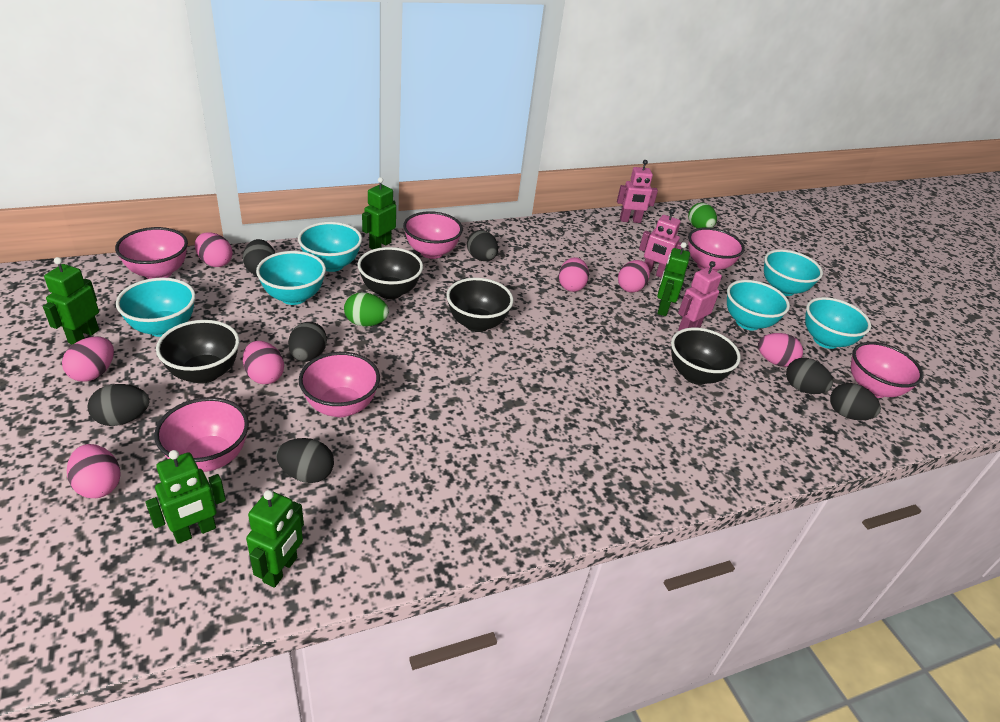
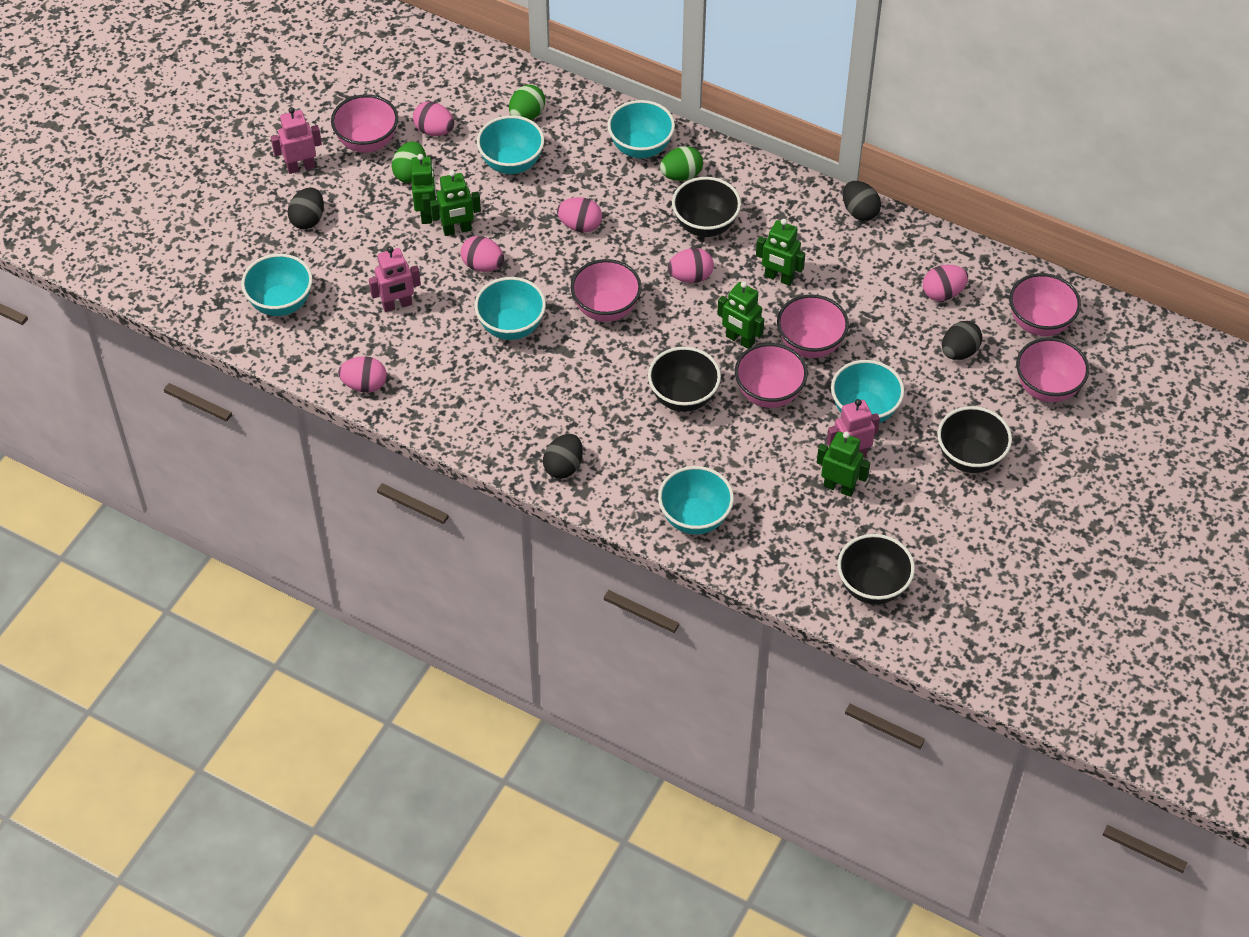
black egg: [87,384,149,426] [243,239,275,275] [276,438,334,483] [288,322,327,362] [467,230,498,261] [786,358,833,394] [830,383,881,420] = 7 -> [288,187,324,229] [543,434,583,479] [843,181,881,221] [942,321,982,360] = 4
green egg: [344,292,389,327] [688,203,717,228] = 2 -> [392,141,426,183] [509,85,545,120] [660,146,703,181] = 3
pink egg: [62,337,114,382] [67,444,121,498] [195,232,233,267] [243,341,284,384] [559,257,589,292] [618,260,650,292] [758,333,803,367] = 7 -> [338,356,387,393] [413,102,454,136] [461,236,504,272] [557,197,602,232] [668,248,714,283] [923,265,968,301] = 6

